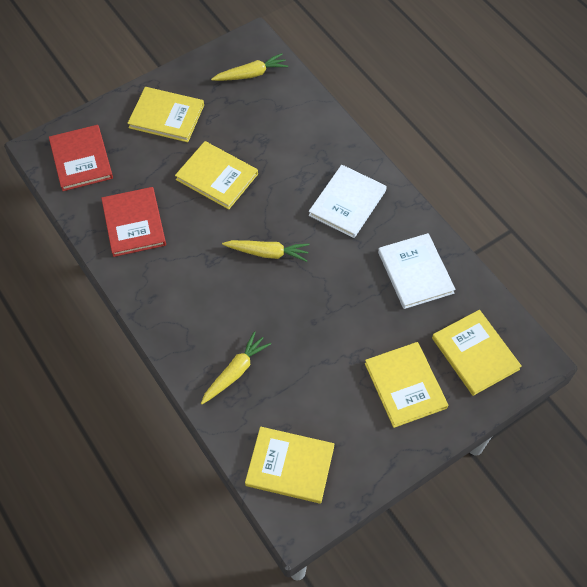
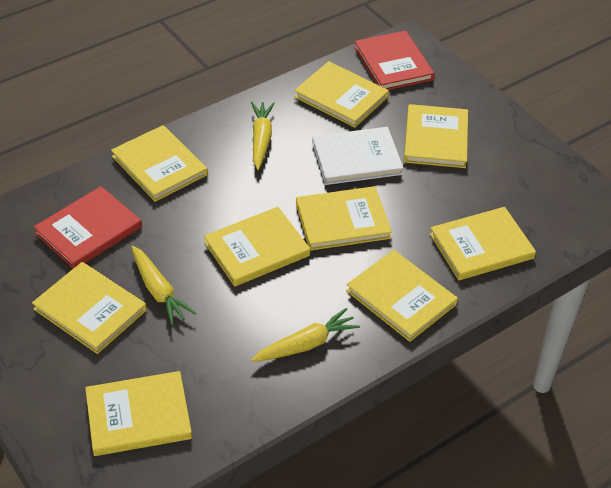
white book: [309,165,387,238] [378,233,456,309] = 2 -> [312,127,403,185] = 1
yellow book: [127,87,204,142] [175,141,258,210] [245,427,334,504] [365,342,448,428] [432,310,522,396] = 5 -> [32,262,147,354] [85,371,192,456] [111,125,208,202] [204,207,310,287] [294,61,389,128] [296,186,392,251] [346,250,458,342] [404,104,468,168] [430,207,536,280] = 9

